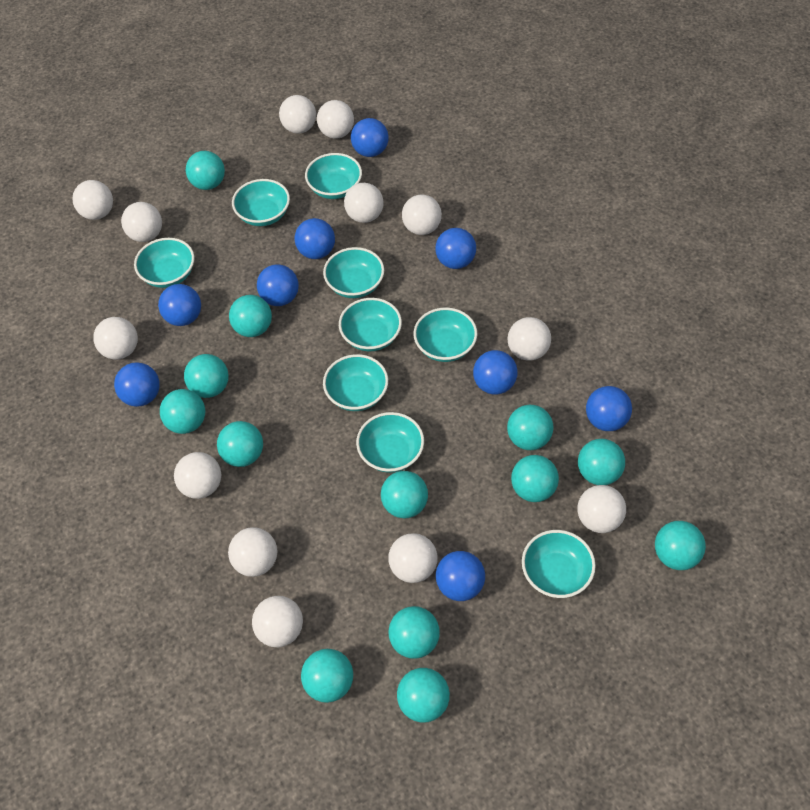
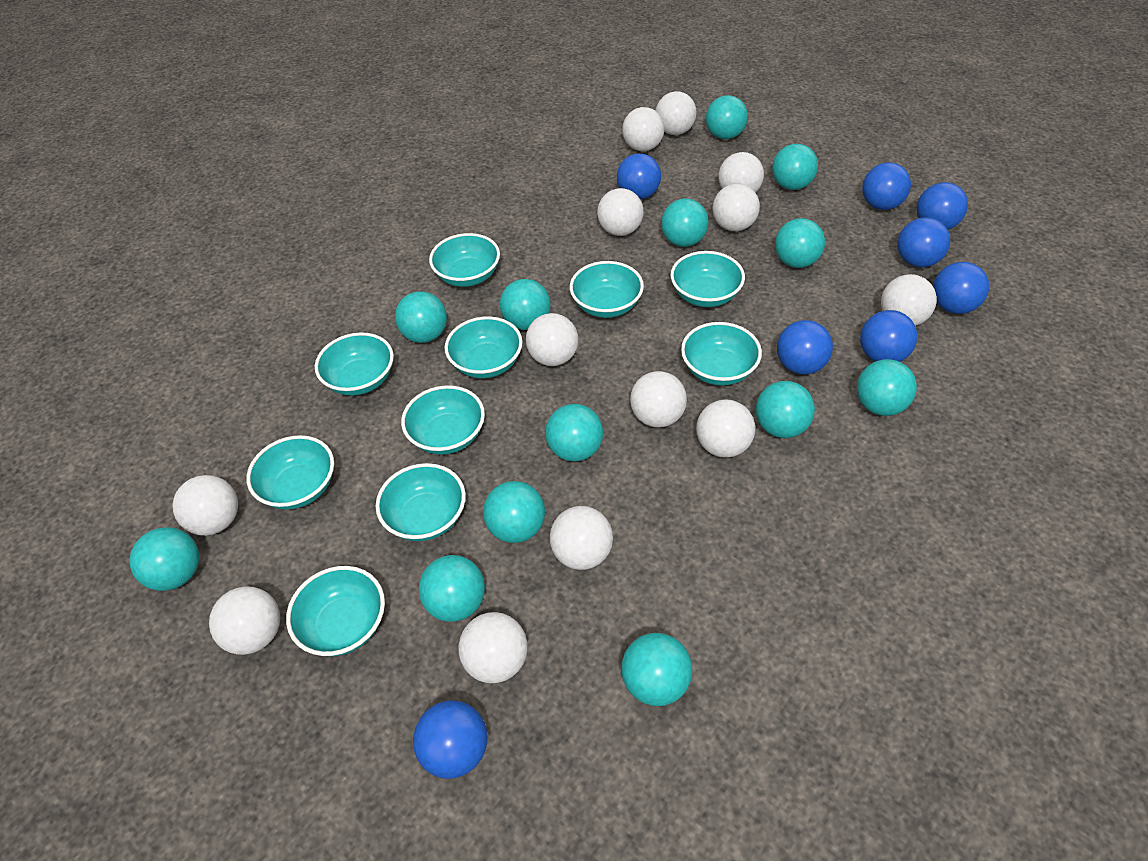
blue ball: [114,362,160,407] [158,284,201,326] [257,264,299,306] [294,218,335,259] [351,118,389,157] [435,228,476,269] [436,551,485,601] [473,350,518,395] [586,386,632,431] = 9 -> [413,700,488,779] [617,153,661,199] [777,320,833,375] [860,310,917,362] [862,162,911,210] [897,217,950,268] [917,182,968,230] [933,262,989,314] = 8
turquoise bowl: [134,238,194,288] [232,179,290,226] [305,153,362,199] [323,247,384,298] [323,354,388,411] [339,298,402,351] [356,412,424,473] [414,307,477,362] [522,530,596,598] = 9 -> [246,435,334,509] [286,566,385,656] [315,332,394,396] [375,463,466,541] [401,385,485,455] [429,233,500,287] [444,316,523,378] [570,261,644,318] [670,251,745,307] [681,322,762,386] = 10

